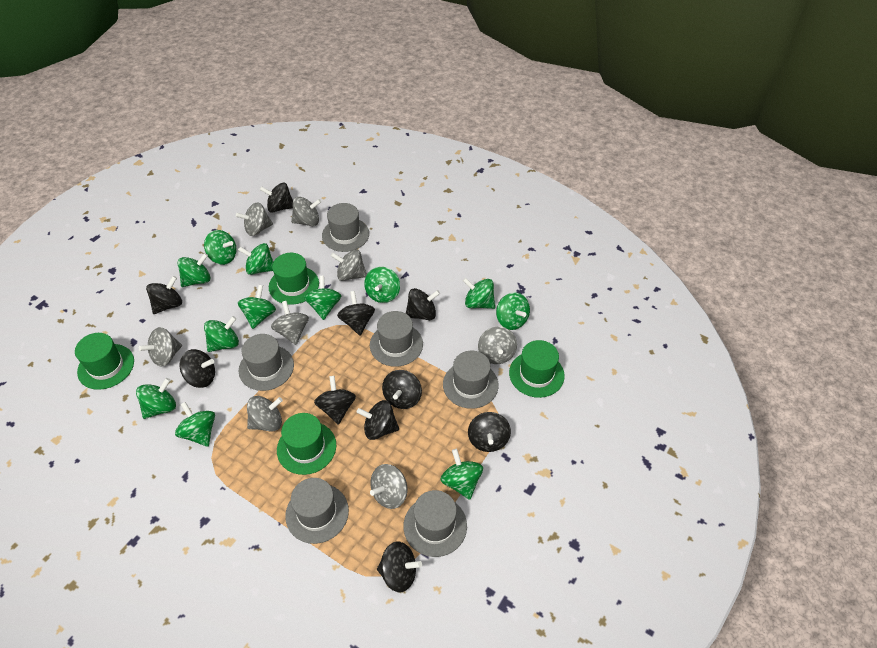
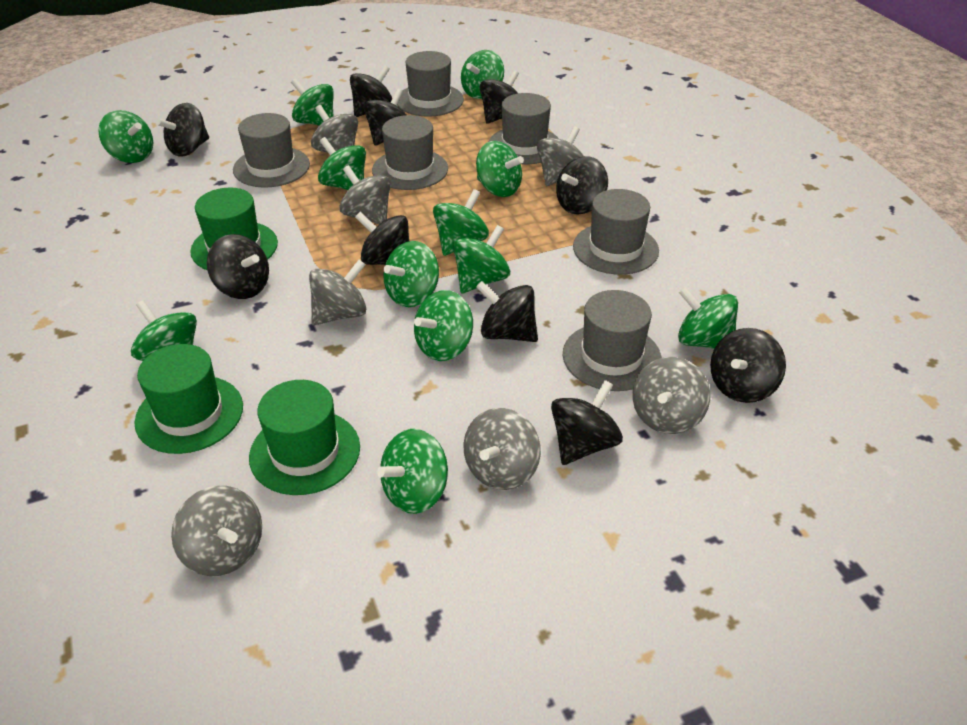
green hat: [75,333,134,390] [269,253,319,305] [277,413,336,475] [509,340,565,398] = 4 -> [134,344,243,454] [190,188,278,270] [249,380,360,495] = 3
grey spinning top: [139,327,182,367] [236,202,273,236] [247,396,283,432] [271,301,309,345] [291,197,321,226] [331,250,367,281] [370,464,407,509] [478,326,517,364] = 8 -> [171,486,262,576] [309,260,366,325] [311,105,358,153] [340,165,391,224] [463,408,541,490] [537,126,584,186] [632,357,710,434] = 7

